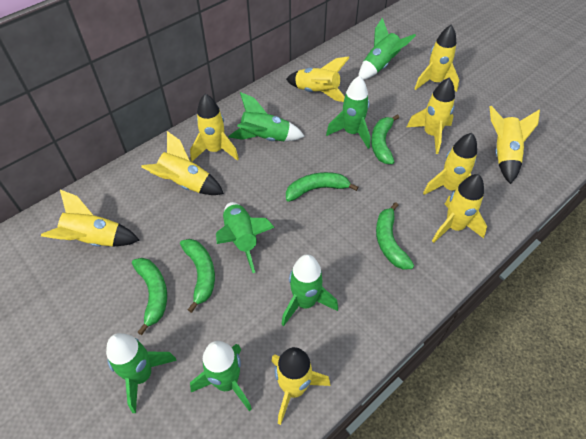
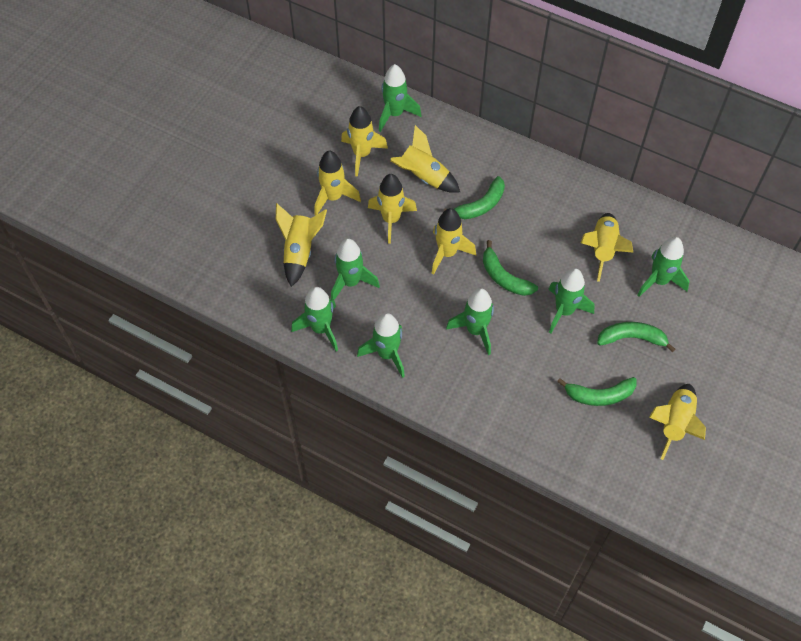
green banana: [132,258,167,335] [180,239,215,313] [286,172,358,202] [371,114,399,164] [376,202,414,270] = 5 -> [444,176,505,219] [483,240,538,296] [557,377,637,406] [597,322,675,352] = 4
yellow rocket: [41,190,140,247] [141,131,224,195] [190,94,239,162] [272,347,331,425] [286,56,350,102] [407,78,455,154] [414,24,459,92] [423,133,477,195] [432,174,487,243] [490,106,540,184] = 10 -> [276,203,327,287] [314,151,361,215] [341,106,388,176] [368,174,417,244] [390,125,460,193] [431,208,476,275] [581,213,633,282] [649,384,706,460] = 8

